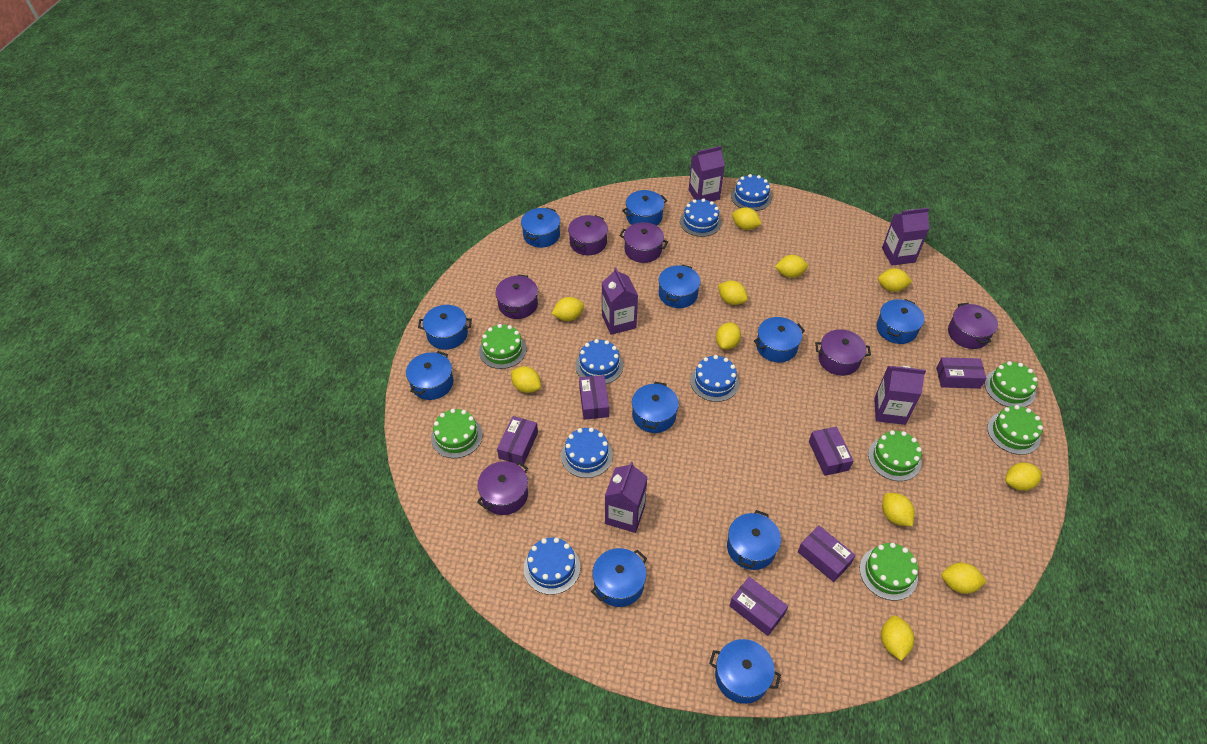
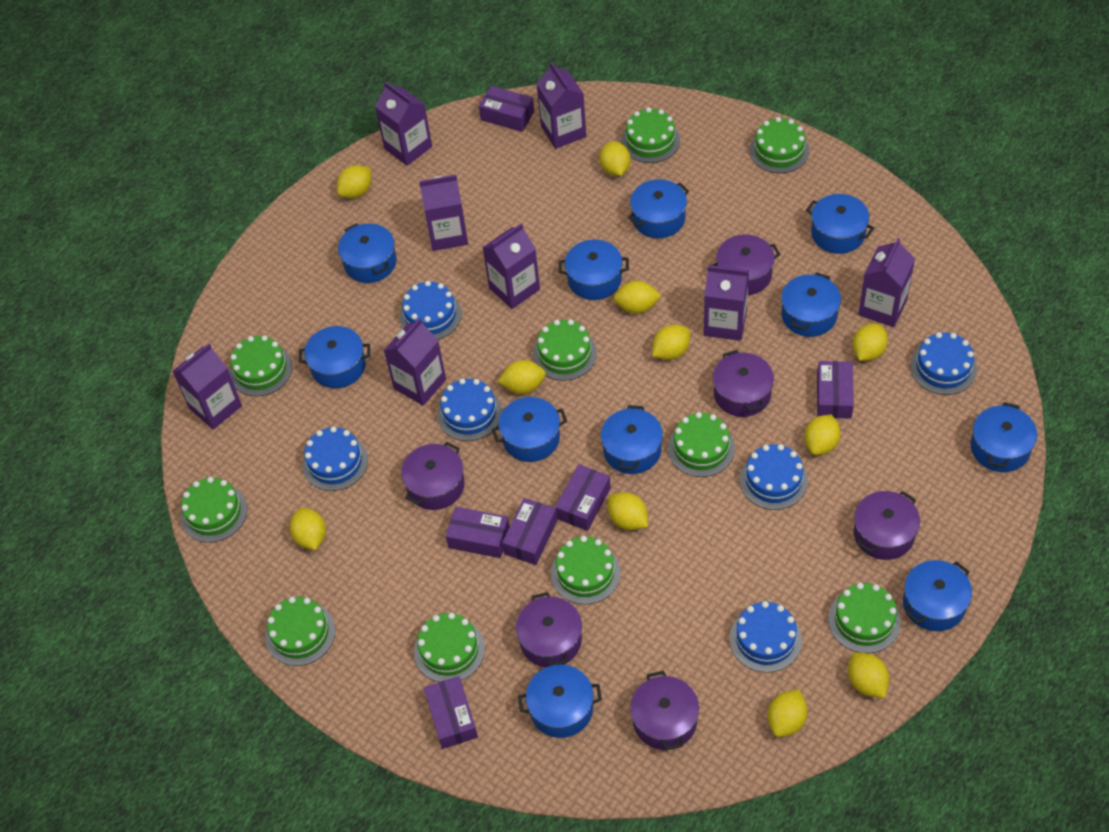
green cake: [431,409,482,458] [479,324,526,369] [860,543,918,600] [868,430,922,481] [985,361,1038,407] [987,405,1043,455] = 6 -> [181,477,247,543] [229,335,293,396] [265,597,335,666] [414,613,485,682] [533,319,597,381] [551,536,620,605] [621,107,680,163] [668,412,735,477] [750,117,809,173] [828,583,901,653] = 10
purple carton: [602,267,638,335] [605,462,647,533] [689,146,725,201] [874,366,926,425] [882,208,929,266] = 5 -> [173,344,242,430] [375,82,432,166] [384,318,446,406] [419,175,468,251] [482,223,540,309] [536,62,586,149] [704,265,749,341] [858,238,915,327] = 8

